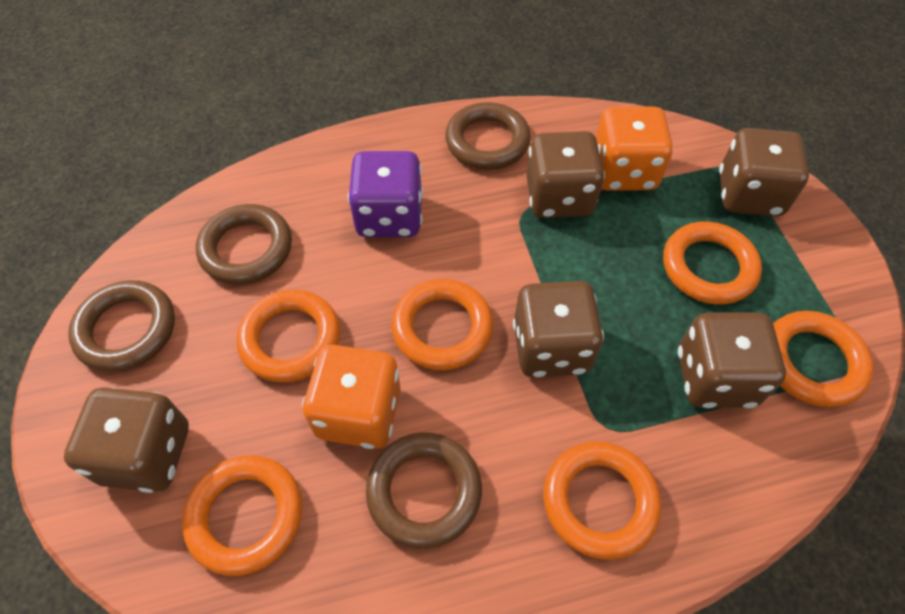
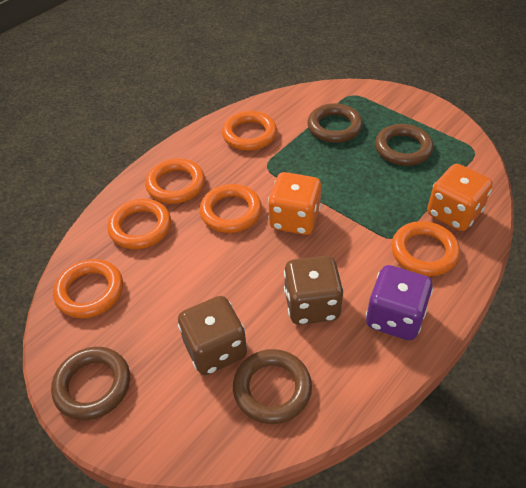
brown dice: [64,387,189,493] [513,281,604,377] [526,131,605,218] [678,313,786,408] [719,128,809,217] = 5 -> [178,296,247,375] [284,256,344,325] = 2

